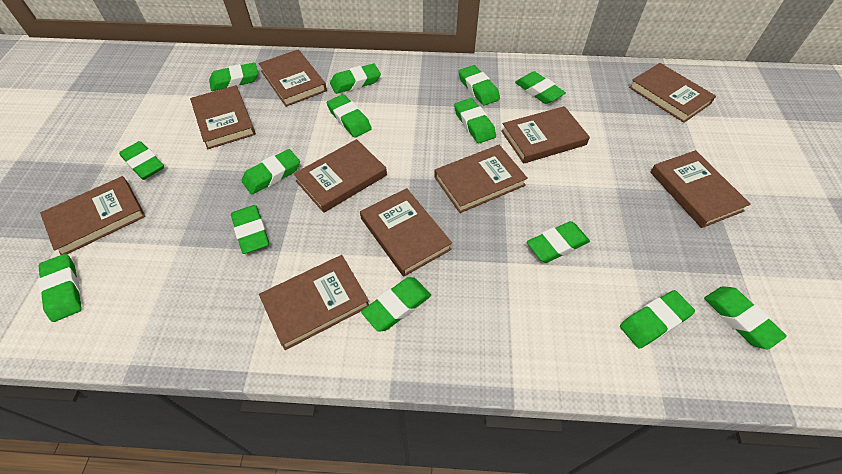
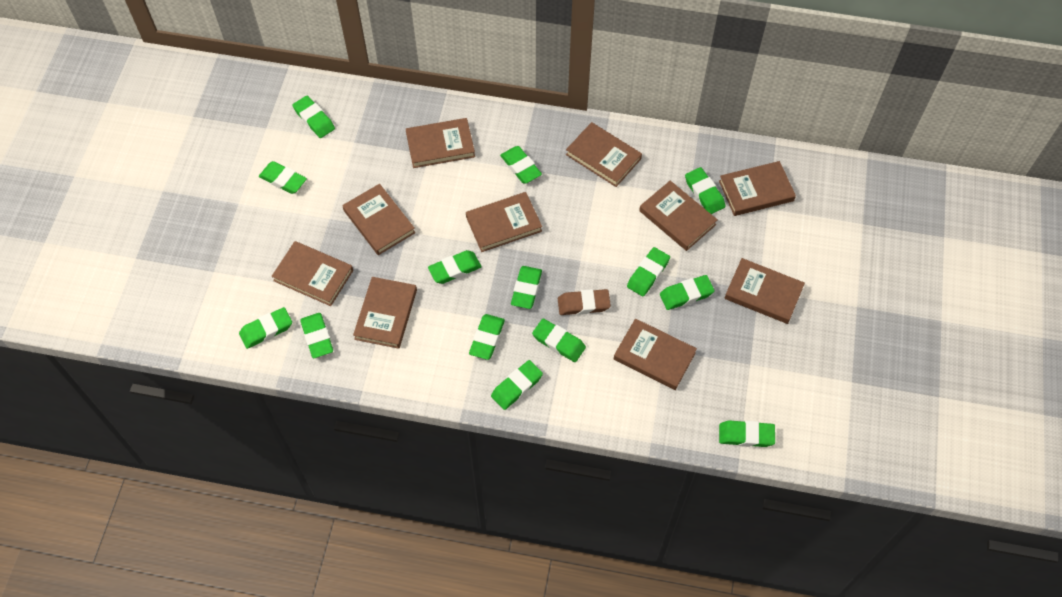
brown eraser: none = 0 -> [558,289,611,315] = 1

